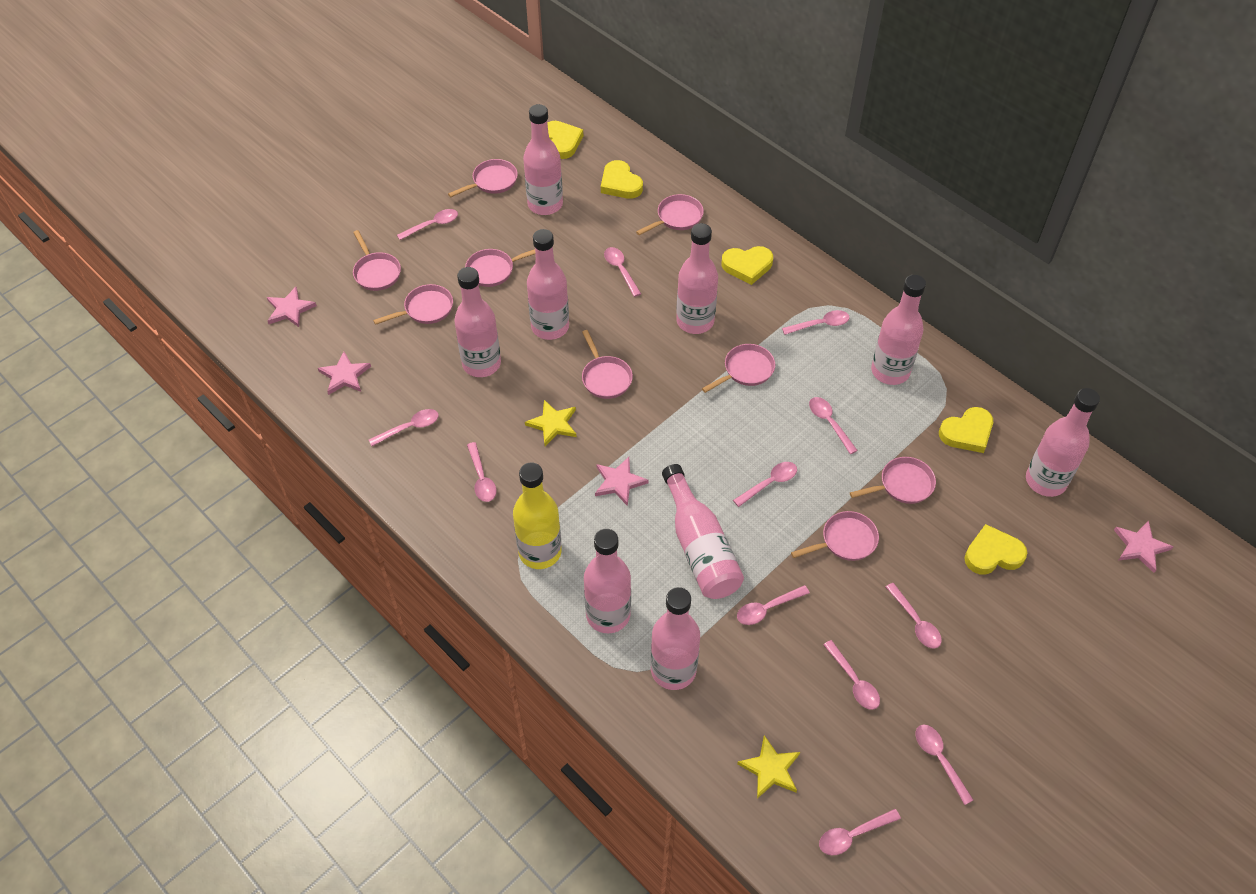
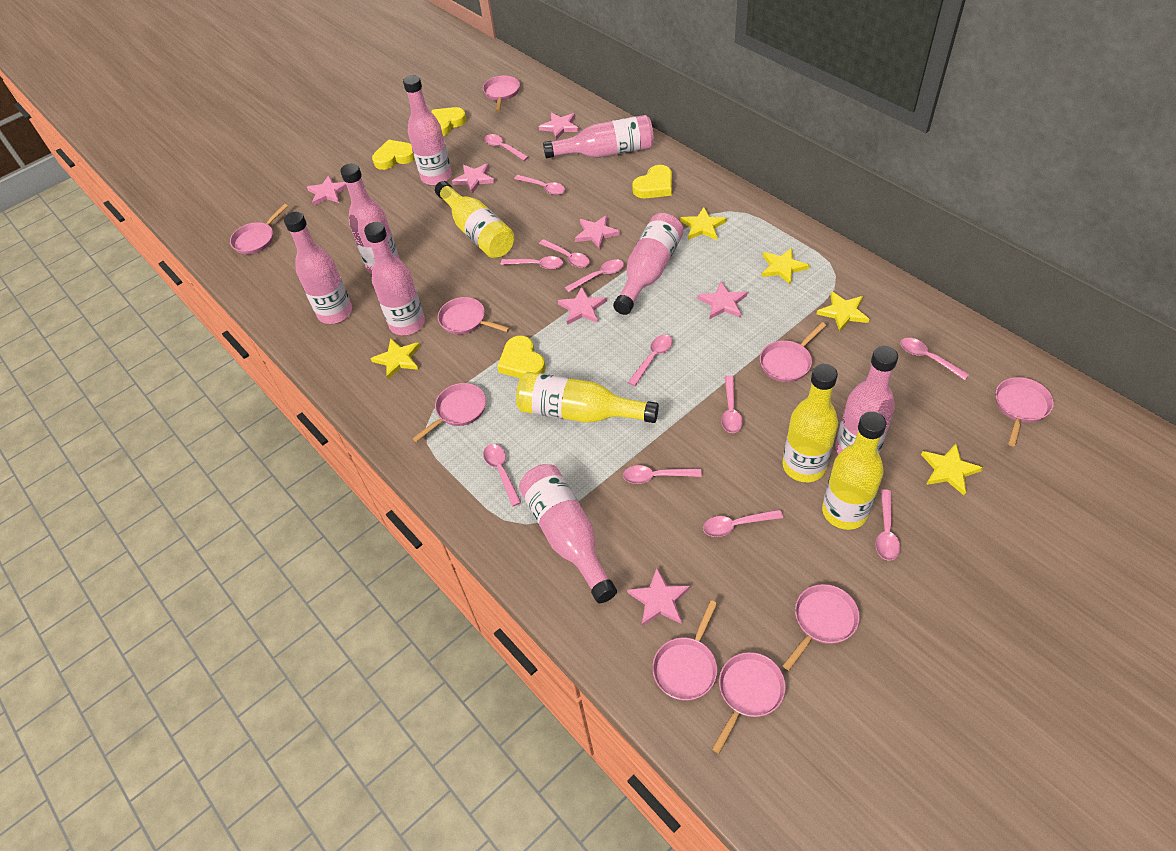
pink bottle: [454,267,501,377] [523,104,563,215] [527,229,569,340] [584,529,631,633] [651,587,700,690] [662,464,744,599] [676,223,718,334] [871,275,926,385] [1026,388,1100,497] = 9 -> [284,212,352,324] [340,163,400,274] [364,222,425,335] [403,75,452,186] [519,464,617,603] [543,115,654,158] [613,213,683,315] [835,346,898,455] = 8
pink star: [267,287,317,327] [318,352,371,395] [595,457,649,506] [1114,520,1173,573] = 4 -> [307,175,347,206] [452,163,495,193] [539,112,579,140] [558,287,607,325] [575,215,620,249] [627,568,690,626] [697,281,747,319] = 7
yellow bottle: [513,462,562,569] = 1 -> [435,181,514,258] [516,372,659,423] [782,364,838,482] [822,411,886,530] = 4
yellow heart: [547,121,583,159] [601,160,643,199] [721,246,773,285] [939,407,993,453] [964,524,1027,575] = 5 -> [372,139,415,170] [431,107,467,136] [497,336,545,378] [632,165,672,198] = 4
yellow star: [525,400,576,446] [737,735,800,798] = 2 -> [370,338,420,379] [680,207,727,240] [761,248,810,285] [817,291,869,332] [921,444,983,495] = 5

